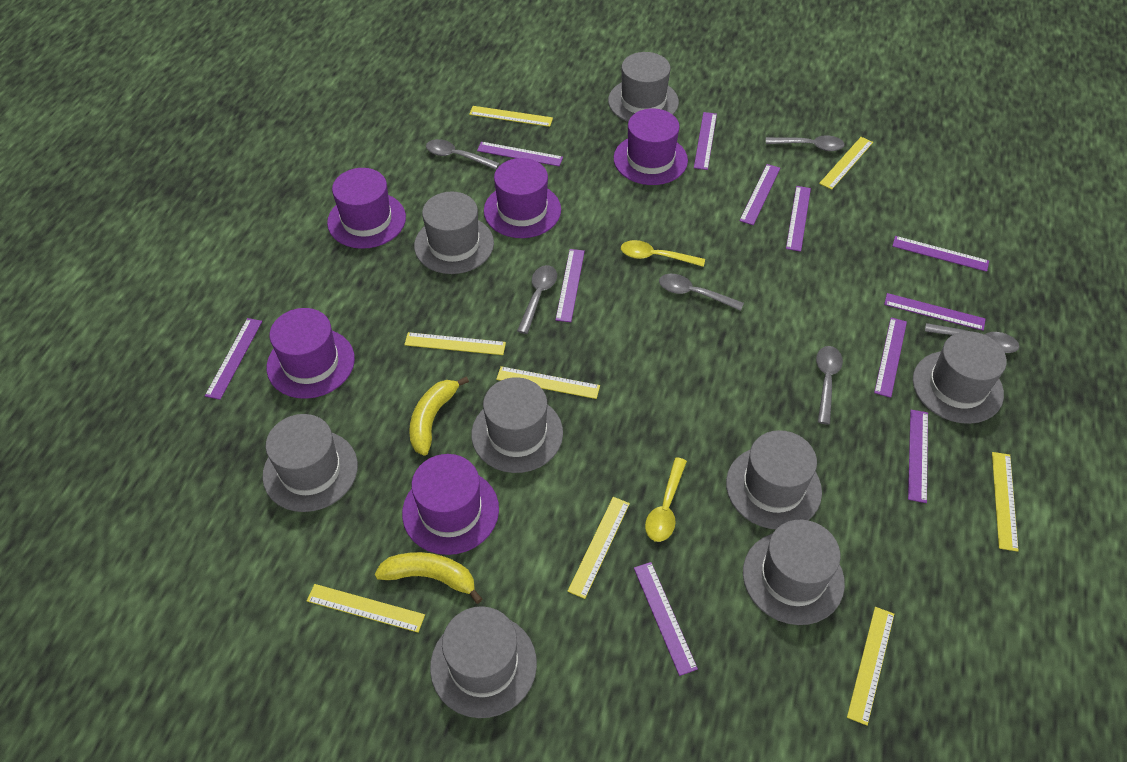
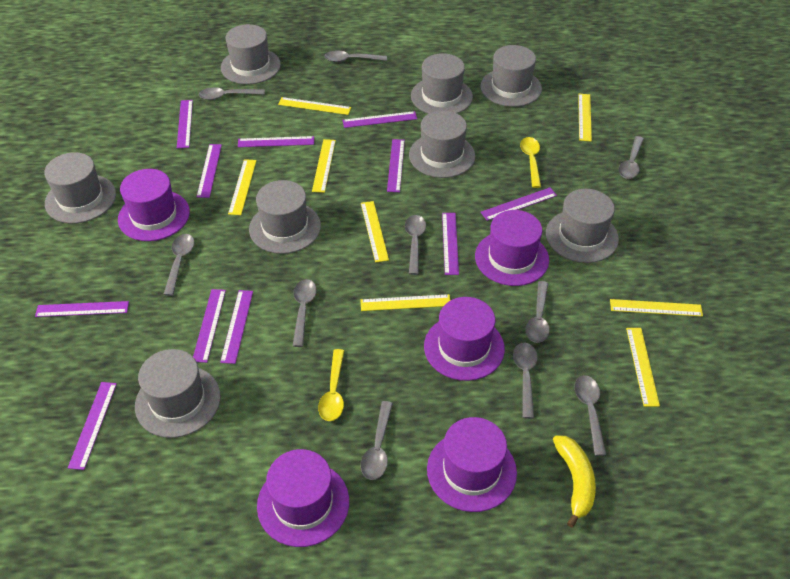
grey spoon: [426,139,500,169] [517,265,557,334] [659,274,744,311] [766,135,845,151] [816,346,843,425] [925,323,1019,353] = 6 -> [163,234,194,296] [199,87,265,100] [293,279,317,347] [325,50,387,62] [360,401,393,480] [405,215,426,275] [513,342,538,419] [526,281,550,343] [574,375,606,456] [618,136,644,179] = 10
yellow banana: [375,552,482,604] [409,376,469,456] = 2 -> [553,435,596,528] = 1

